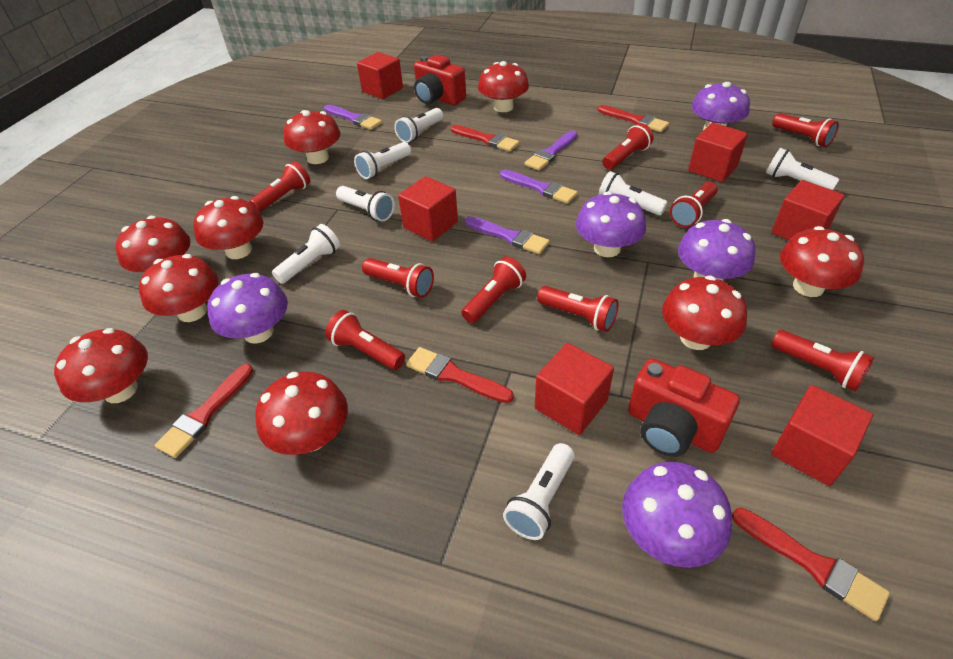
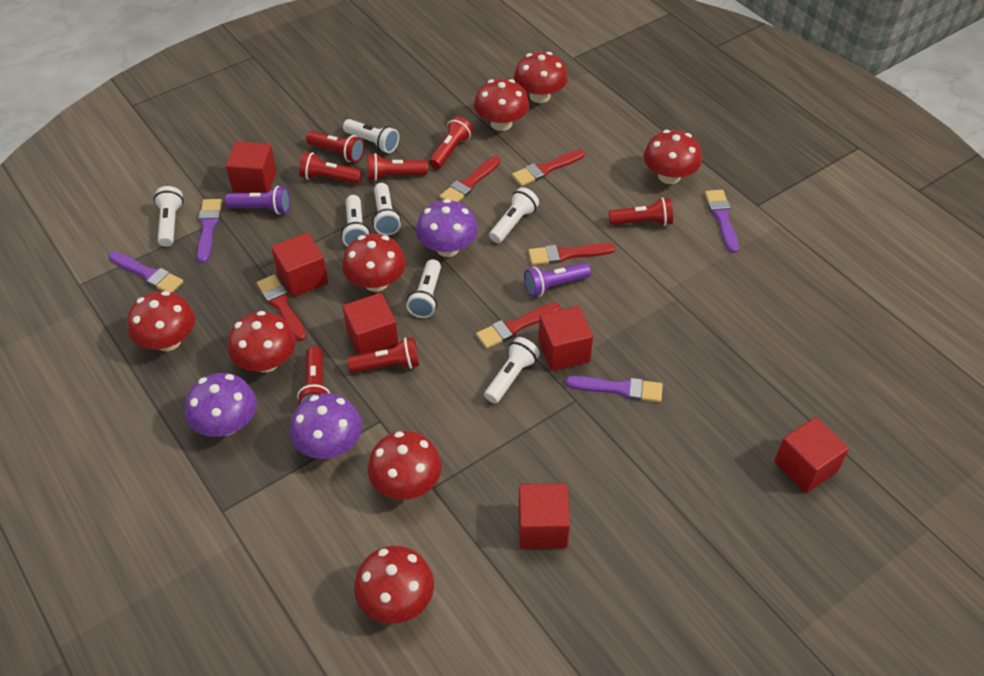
purple flashlight: none = 0 -> [225,186,290,215] [524,262,591,297] = 2
purple mushroom: [207,273,288,343] [576,191,646,257] [622,462,732,568] [678,219,755,281] [691,82,750,131] = 5 -> [185,373,257,437] [290,393,362,459] [416,199,478,257] = 3
red camera: [414,55,466,105] [628,358,740,457] = 2 -> none = 0
red flashlight: [249,161,310,212] [325,310,405,370] [362,258,434,298] [461,257,526,323] [537,286,619,332] [602,123,654,170] [670,182,718,227] [772,113,839,147] [772,330,874,391] = 9 -> [297,346,330,405] [299,152,362,184] [306,131,365,163] [347,337,419,373] [368,153,428,181] [429,116,473,169] [609,197,673,226] = 7
red mushroom: [54,328,148,403] [115,216,190,272] [139,254,218,322] [193,196,264,259] [255,372,348,455] [284,110,341,164] [478,61,529,112] [662,276,747,350] [780,226,864,297] = 9 -> [127,291,195,351] [227,311,296,372] [342,234,406,292] [354,546,434,624] [368,431,442,500] [474,79,529,131] [514,52,568,103] [644,130,702,184] = 8

